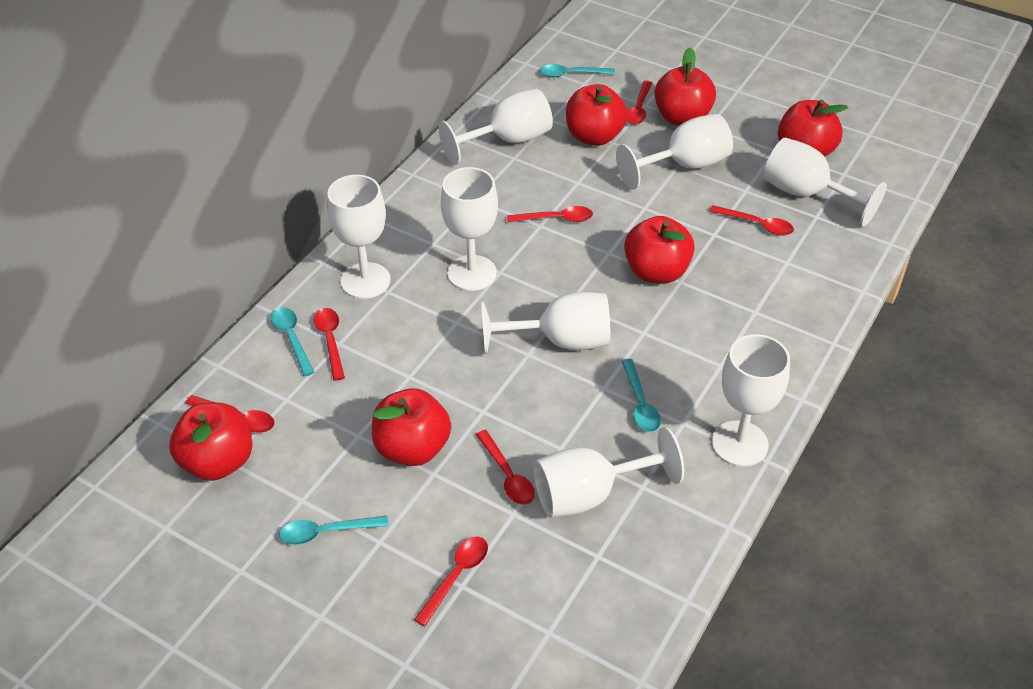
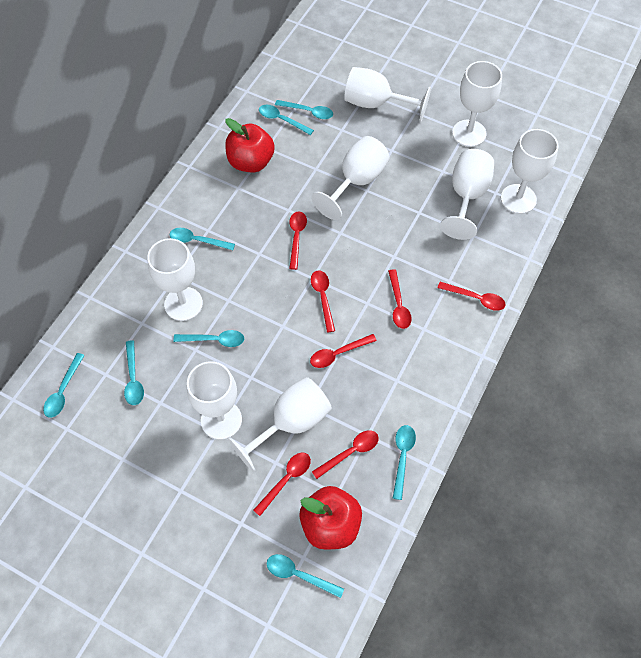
red apple: [169,403,253,481] [372,388,451,466] [566,84,628,146] [624,216,695,283] [654,48,716,126] [778,100,848,157] = 6 -> [225,118,275,172] [299,486,362,550] = 2
turquoise spoon: [271,307,314,376] [279,516,389,545] [540,64,615,77] [621,359,661,432] = 4 -> [43,353,85,418] [124,340,144,405] [170,228,235,250] [173,330,244,347] [259,105,314,135] [267,554,344,598] [275,100,333,119] [393,425,416,500] = 8

